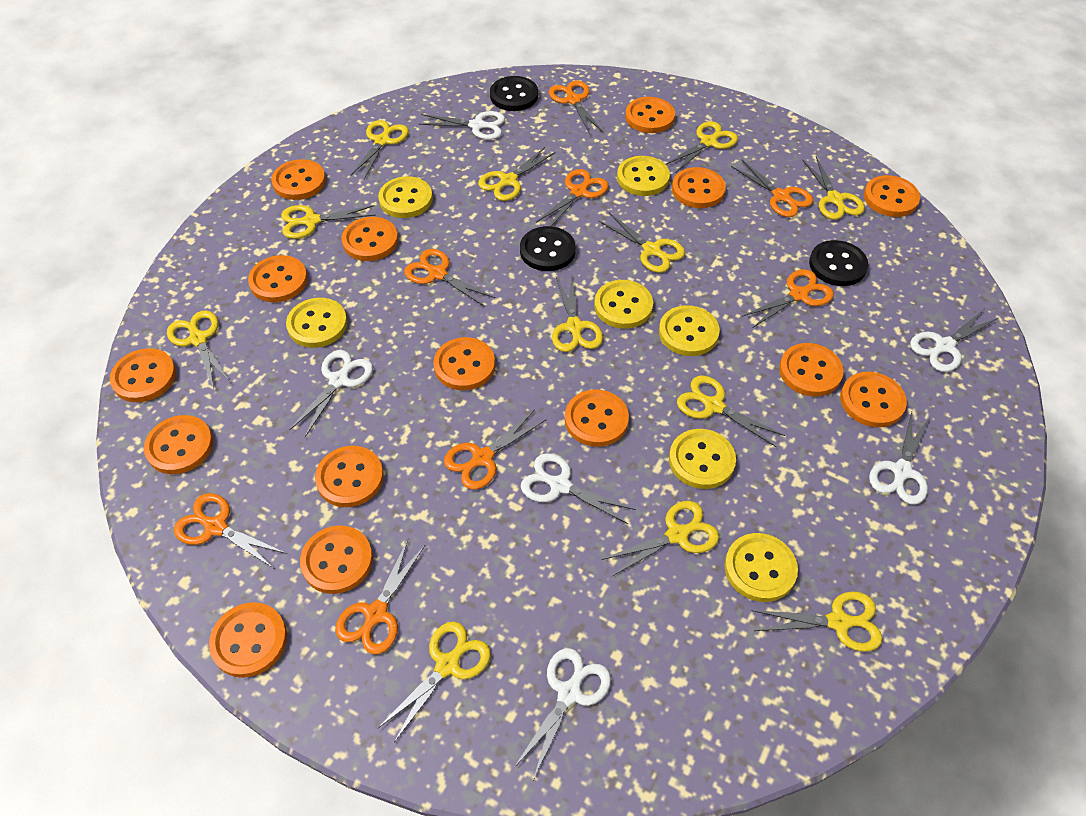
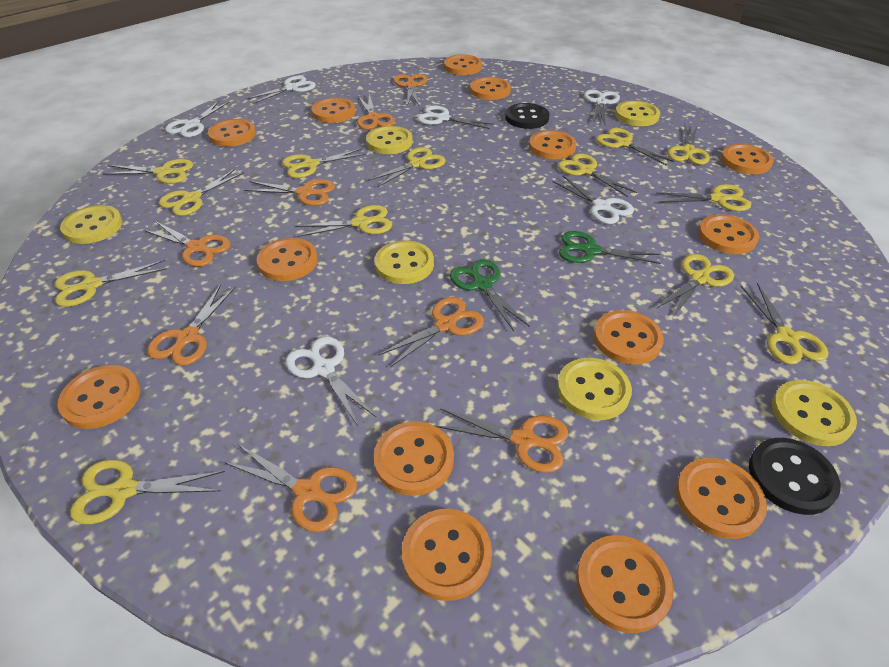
black button: [490,76,538,111] [520,226,576,271] [809,240,868,286] = 3 -> [505,103,549,129] [749,438,840,515] = 2
green scissors: none = 0 -> [450,259,530,331] [559,231,661,264] = 2
orange button: [110,348,176,402] [144,415,213,474] [209,602,287,678] [248,255,308,302] [271,159,326,200] [300,525,373,594] [315,446,384,507] [341,217,398,261] [433,337,495,390] [565,389,629,447] [625,97,675,133] [672,167,726,208] [779,343,843,397] [840,372,907,427] [864,175,920,217] = 15 -> [57,365,140,429] [208,119,256,147] [257,238,318,281] [311,98,355,123] [374,421,454,496] [402,509,492,601] [444,54,482,75] [470,77,511,100] [529,130,576,159] [576,535,674,633] [594,310,664,365] [676,458,767,539] [698,215,759,254] [721,144,774,174] = 14
yellow button: [286,298,347,348] [378,176,433,218] [594,280,653,329] [617,156,670,196] [659,305,720,356] [669,429,736,489] [724,533,798,602] = 7 -> [60,205,123,244] [366,126,413,154] [375,241,434,284] [557,358,632,420] [615,101,660,126] [772,380,857,446] = 6
yellow scissors: [167,310,231,389] [281,205,376,239] [350,120,409,179] [377,622,491,742] [478,147,556,201] [552,274,603,352] [598,213,685,273] [602,501,719,577] [666,121,738,172] [677,376,785,448] [752,591,883,652] [802,157,865,220] = 12 -> [55,260,167,307] [70,459,225,524] [103,159,193,183] [159,169,244,216] [282,148,367,178] [295,205,392,237] [368,147,445,187] [558,153,637,197] [596,128,674,166] [657,184,751,211] [657,254,734,317] [668,124,710,165] [741,283,828,365] = 13

